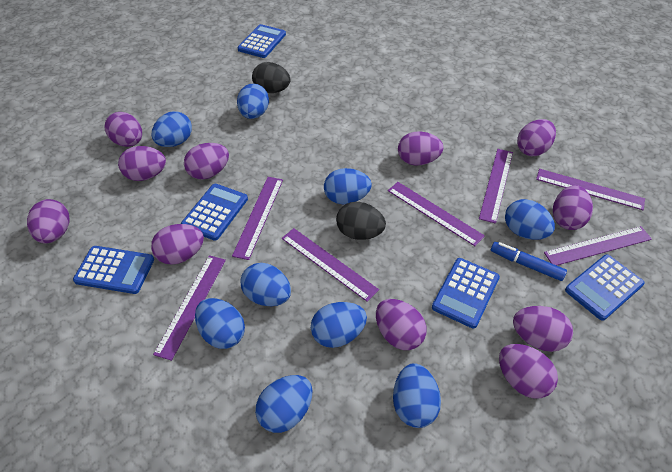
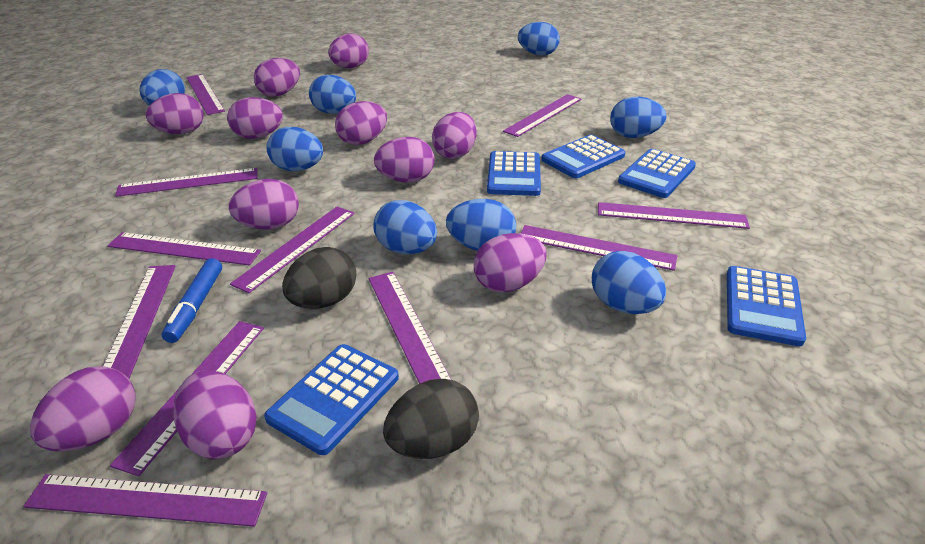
blue egg: [151,111,192,147] [195,298,245,349] [237,84,269,119] [240,263,291,306] [255,375,313,433] [311,302,367,348] [324,168,372,204] [393,363,441,428] [505,199,555,240] = 9 -> [140,69,185,105] [267,127,323,171] [309,75,356,114] [373,200,437,254] [446,199,516,251] [518,22,560,56] [592,251,666,314] [610,97,667,138] = 8
purple ruler: [153,255,226,361] [232,177,283,260] [282,228,379,302] [388,182,485,246] [479,149,513,224] [536,169,645,210] [544,226,652,265] = 7 -> [23,474,267,527] [103,265,176,378] [107,232,261,266] [110,321,264,476] [115,168,258,197] [186,74,225,115] [230,207,355,293] [369,272,452,384] [503,94,581,137] [521,225,677,271] [598,202,750,229] = 11

